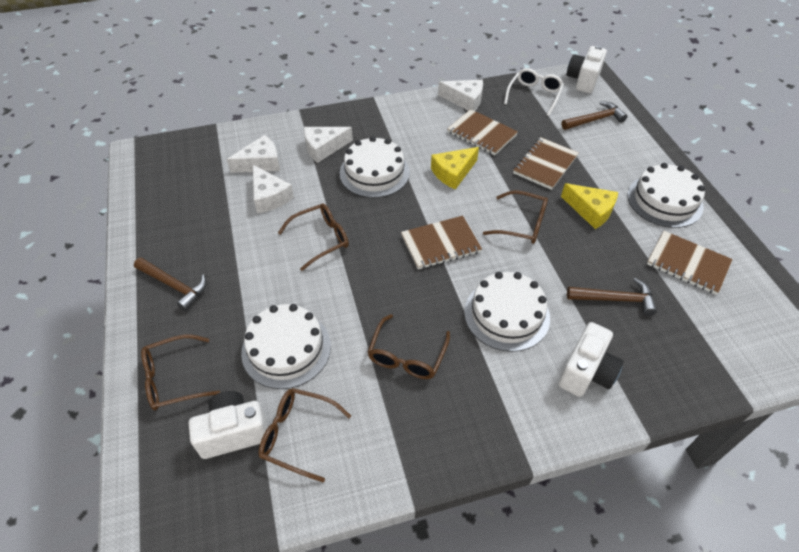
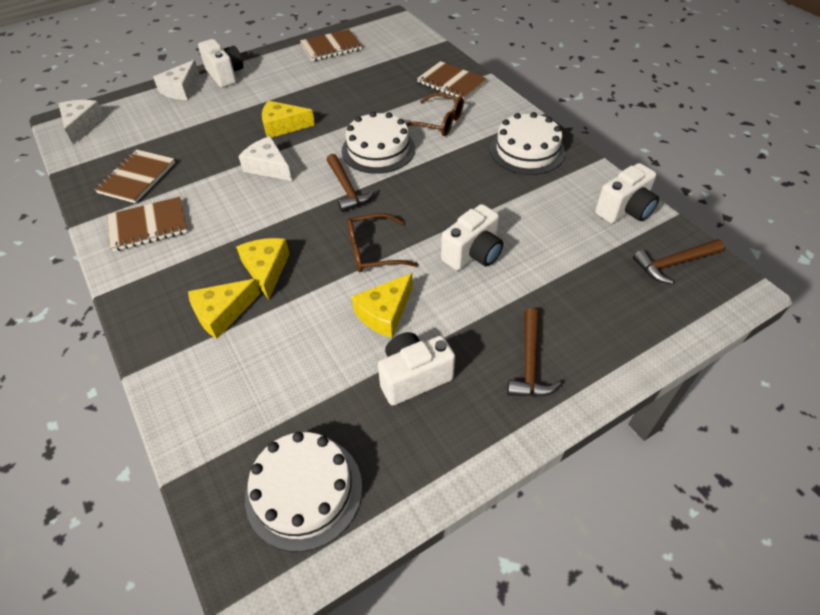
brown glasses: [141,335,220,410] [258,388,351,482] [278,203,349,271] [368,314,450,379] [483,190,548,244] = 5 -> [347,213,418,272] [406,93,464,136] = 2
white cake: [241,304,331,389] [340,136,410,198] [464,272,550,352] [627,163,705,228] = 4 -> [245,432,362,552] [342,111,415,174] [490,112,565,175] = 3
white camera: [189,391,268,459] [558,322,624,397] [567,45,607,93] = 3 -> [198,39,243,88] [378,332,455,406] [441,204,503,271] [595,163,659,224] = 4
white cheese: [227,135,280,173] [253,165,294,213] [304,127,353,163] [438,80,483,111] = 4 -> [58,100,105,144] [153,60,200,100] [238,136,292,181] = 3
white glasses: [504,68,564,116] = 1 -> none = 0
yellow cheese: [431,147,479,190] [561,183,618,229] = 2 -> [188,279,261,339] [236,238,289,300] [262,101,315,138] [352,273,413,338] = 4

